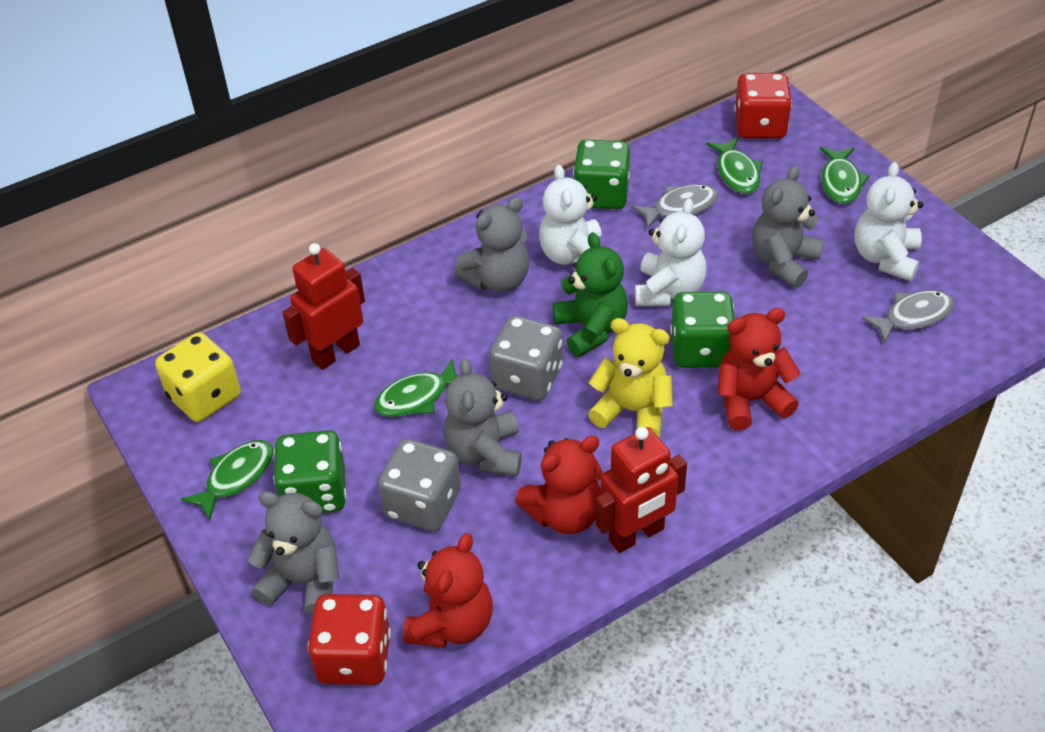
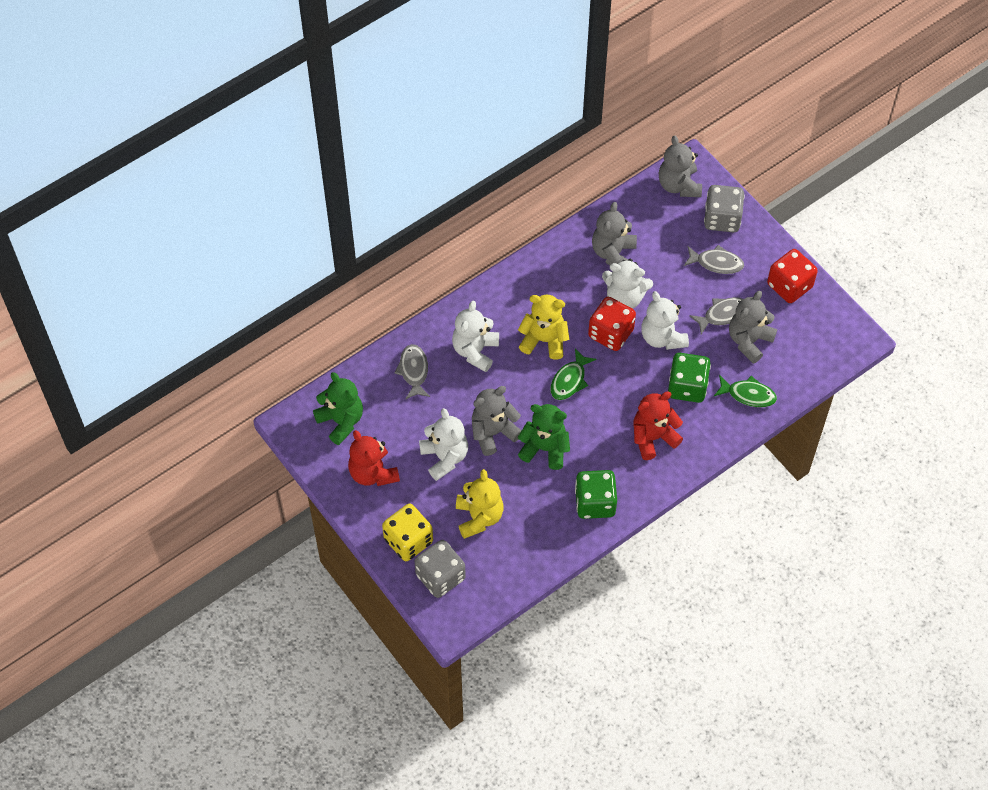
green dice: [273,430,346,513] [573,139,630,209] [670,291,735,368] = 3 -> [575,470,617,519] [668,353,711,403] = 2
green fish: [181,440,274,521] [374,359,459,417] [706,137,763,194] [820,147,869,204] = 4 -> [551,348,596,400] [714,375,777,407] = 2
green teddy bear: [553,232,628,357] = 1 -> [313,372,363,445] [517,404,570,470] = 2
grey fish: [631,184,718,229] [861,290,954,344] = 2 -> [395,344,430,400] [684,245,744,274] [690,297,742,335] = 3
red robot: [282,243,365,370] [595,427,687,553] = 2 -> none = 0
red teddy bear: [403,533,493,648] [515,436,603,534] [718,308,800,430] = 3 -> [348,430,400,486] [633,391,683,460] = 2
white teddy bear: [539,165,602,270] [635,198,706,306] [855,162,923,281] = 3 -> [419,408,468,481] [452,301,499,372] [602,259,653,309] [641,291,689,350] = 4
yellow teddy bear: [588,318,673,437] = 1 -> [456,469,504,539] [518,295,569,360] = 2

